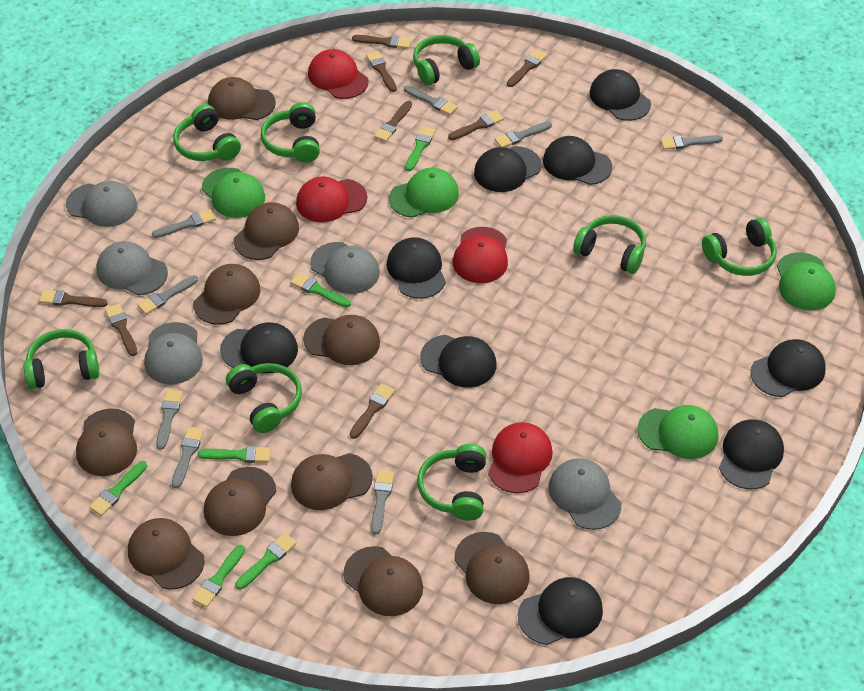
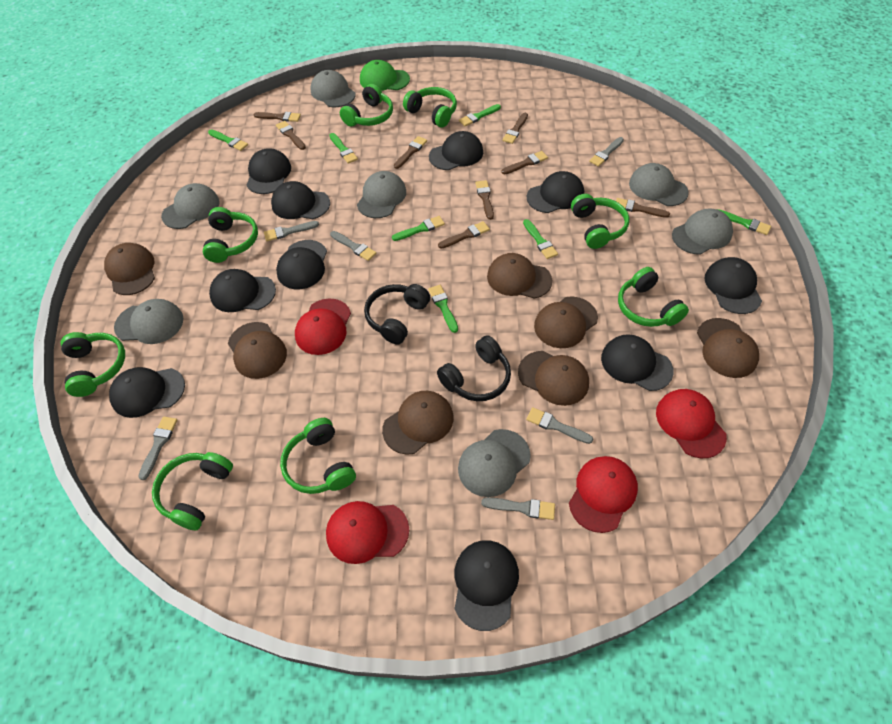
black cap: [220,322,298,373] [387,237,446,299] [420,335,496,388] [474,146,541,192] [518,577,603,645] [543,136,612,185] [590,69,651,121] [719,419,784,489] [750,339,826,397] = 9 -> [109,367,185,418] [209,269,276,312] [247,148,291,194] [271,181,330,219] [276,240,327,289] [429,131,483,170] [455,540,519,631] [527,171,584,213] [601,334,674,391] [705,257,762,314] = 10
black headphones: none = 0 -> [364,284,430,345] [437,335,511,401] = 2
brown cap: [76,408,137,476] [128,518,205,590] [193,264,260,325] [204,467,276,536] [208,77,276,120] [234,202,299,260] [291,453,373,510] [303,315,380,365] [343,546,423,616] [454,532,530,604] = 10 -> [104,243,155,295] [228,322,287,379] [382,391,454,455] [487,253,552,299] [518,351,589,406] [534,296,598,348] [697,318,759,378] = 7
green brush: [89,461,147,516] [192,545,245,607] [198,446,271,463] [235,533,297,590] [290,273,351,307] [405,126,436,171] = 6 -> [208,129,248,151] [329,133,358,164] [392,216,445,241] [428,285,458,333] [459,104,501,126] [523,219,558,259] [717,209,771,235] = 7
green cap: [202,168,265,218] [389,168,459,218] [638,405,718,459] [777,252,836,311] = 4 -> [360,60,410,91] = 1
grey brush: [137,275,198,315] [152,209,216,238] [156,390,183,450] [172,427,204,488] [371,470,394,535] [404,85,458,115] [495,121,552,147] [660,135,723,150] = 8 -> [138,417,178,480] [264,221,319,241] [330,231,376,261] [481,497,555,520] [526,407,593,444] [589,137,624,167] = 6
grey cap: [66,181,137,227] [96,241,168,295] [144,322,203,384] [310,242,380,294] [548,458,621,530] = 5 -> [114,299,183,344] [161,183,219,229] [310,70,356,107] [357,171,406,218] [458,429,531,497] [629,163,689,206] [672,208,733,255] = 7

